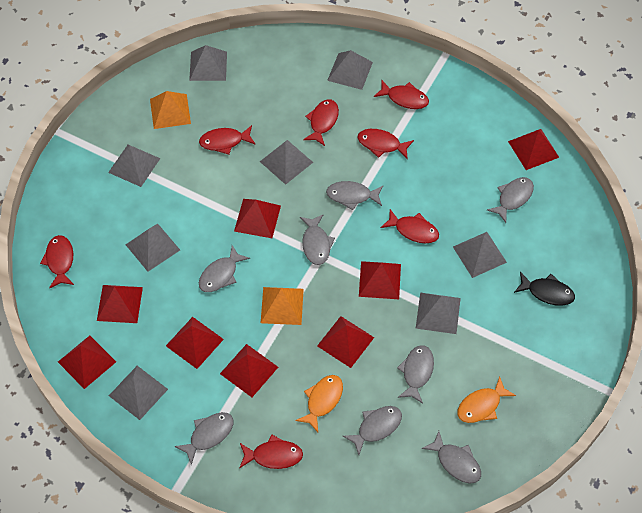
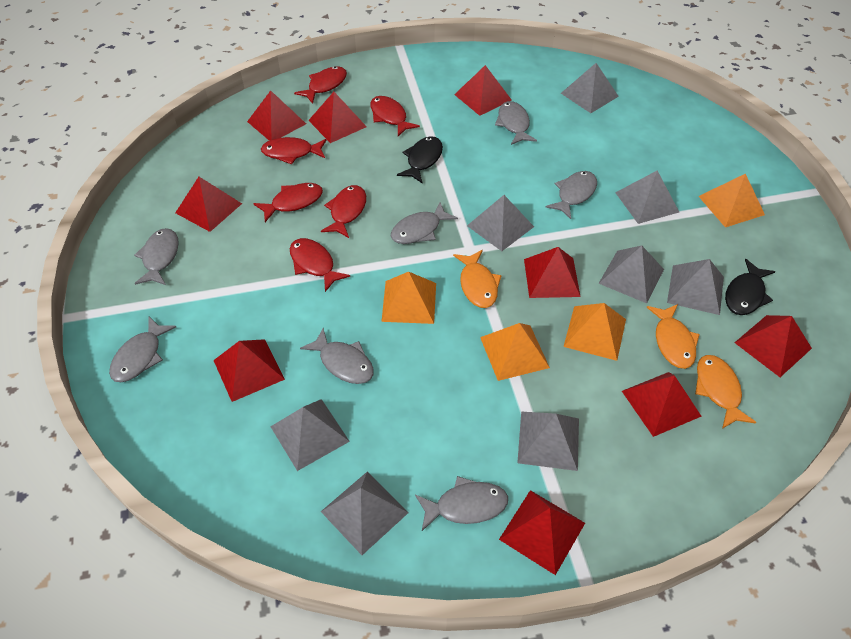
black fish: [514,272,575,306] = 1 -> [397,136,443,183] [725,259,776,315] = 2
grey fish: [174,412,233,465] [199,245,250,292] [300,215,335,265] [326,181,383,210] [343,406,402,455] [397,345,434,404] [422,431,481,484] [487,177,534,223] = 8 -> [109,317,176,382] [134,228,179,285] [300,328,374,384] [391,202,458,244] [415,476,508,531] [495,101,537,145] [546,171,597,219] = 7
orange fish: [295,375,343,432] [457,376,516,423] = 2 -> [453,250,502,308] [646,304,700,369] [695,355,756,429] = 3
orange pyramid: [150,91,191,129] [261,287,304,325] = 2 -> [381,272,436,324] [480,323,550,381] [563,303,626,361] [698,174,765,227] = 4
red fish: [40,235,74,288] [199,125,256,154] [239,434,303,469] [303,99,339,146] [358,129,414,159] [374,80,429,109] [381,209,439,244] = 7 -> [253,183,323,222] [261,137,326,164] [290,238,350,292] [294,66,347,104] [321,185,366,238] [370,96,420,136] = 6
red pyramid: [58,336,116,389] [97,285,143,323] [166,317,224,369] [220,344,278,397] [234,199,281,238] [317,316,374,368] [359,261,401,299] [508,129,559,170] = 8 -> [175,177,242,232] [213,339,285,402] [247,90,306,141] [308,92,367,143] [454,65,512,116] [499,490,585,575] [524,247,581,298] [622,372,702,437] [734,315,812,377] = 9

